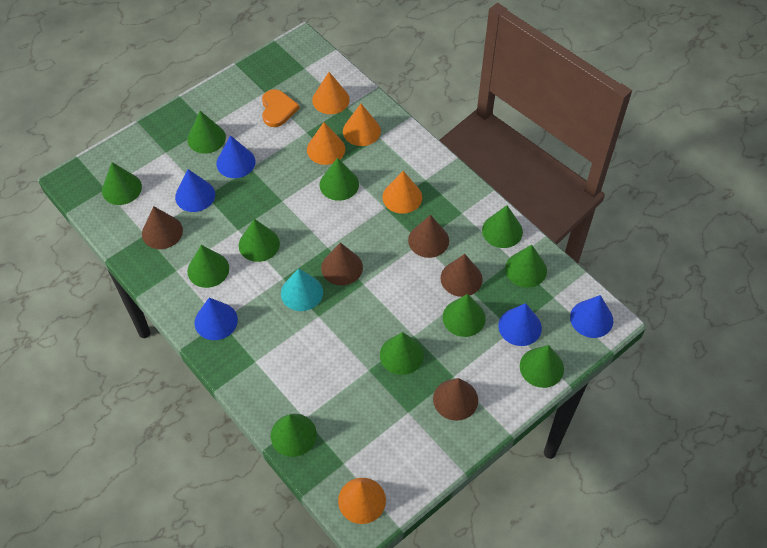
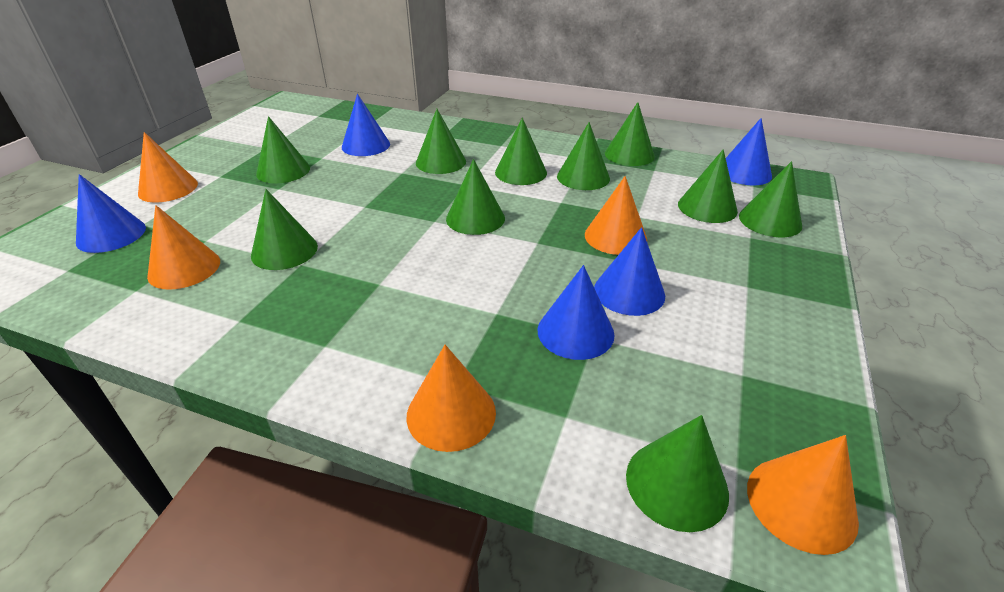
brown cone: [142,206,183,249] [321,242,363,286] [408,215,449,258] [433,378,478,421] [440,254,483,297] = 5 -> none = 0
green cone: [102,162,142,205] [187,111,226,154] [187,245,229,288] [239,219,280,262] [271,414,317,457] [319,158,359,201] [380,332,424,375] [443,294,486,337] [482,205,523,248] [505,245,547,288] [520,345,564,388] = 11 -> [251,189,318,270] [256,116,310,183] [416,109,466,174] [446,159,505,235] [495,118,547,185] [557,122,610,190] [605,102,655,166] [626,415,729,532] [678,149,738,223] [739,161,802,237] = 10
orange heart: [262,89,299,127] = 1 -> none = 0
turquoise cone: [281,268,323,311] = 1 -> none = 0

